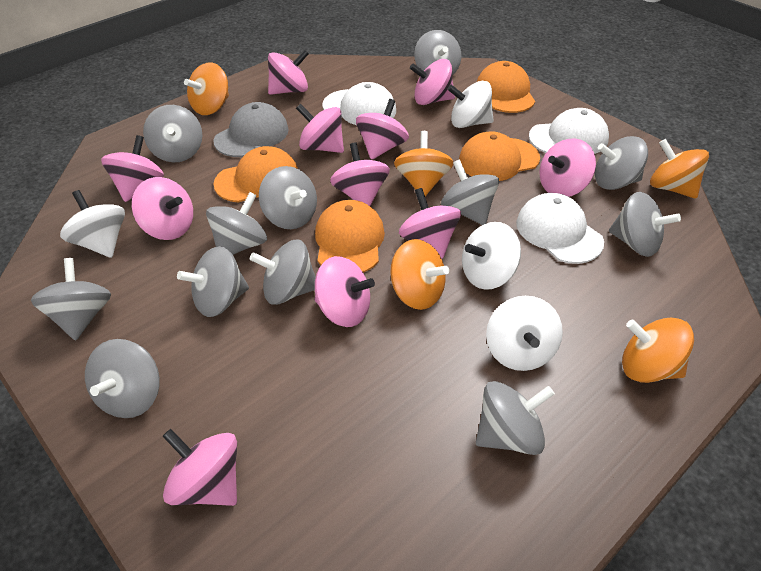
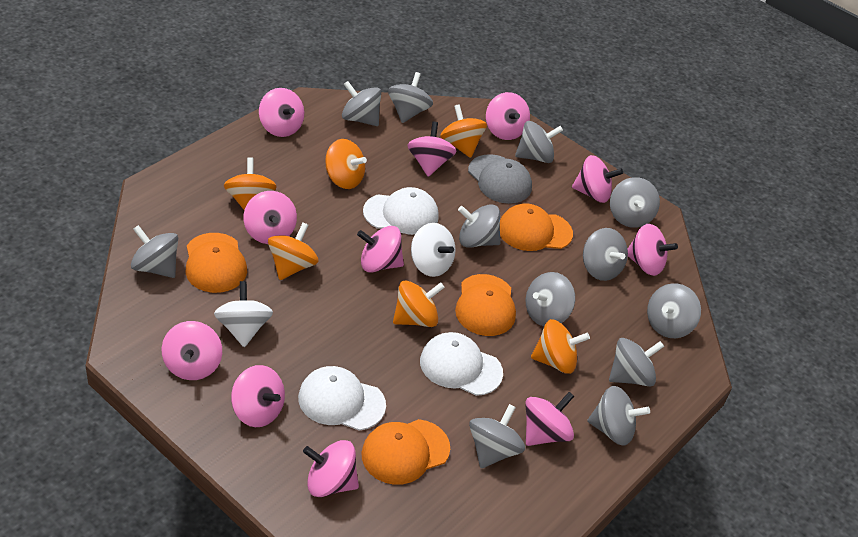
orange spinning top: [184,62,229,115] [391,239,449,310] [394,131,453,196] [622,318,694,383] [650,139,709,199] = 5 -> [223,157,277,210] [268,222,319,280] [325,139,367,189] [393,280,445,327] [440,104,487,158] [531,319,590,374] = 6
white spinning top: [60,190,125,258] [447,81,494,128] [462,222,521,290] [486,296,563,371] = 4 -> [214,281,273,347] [411,223,456,277] = 2

